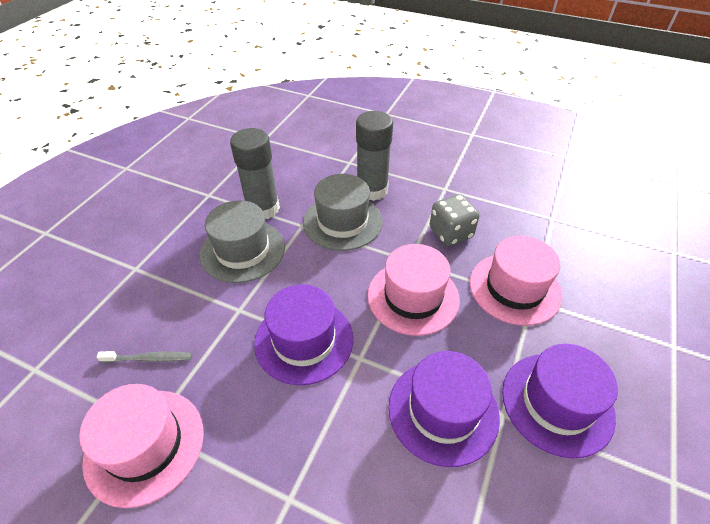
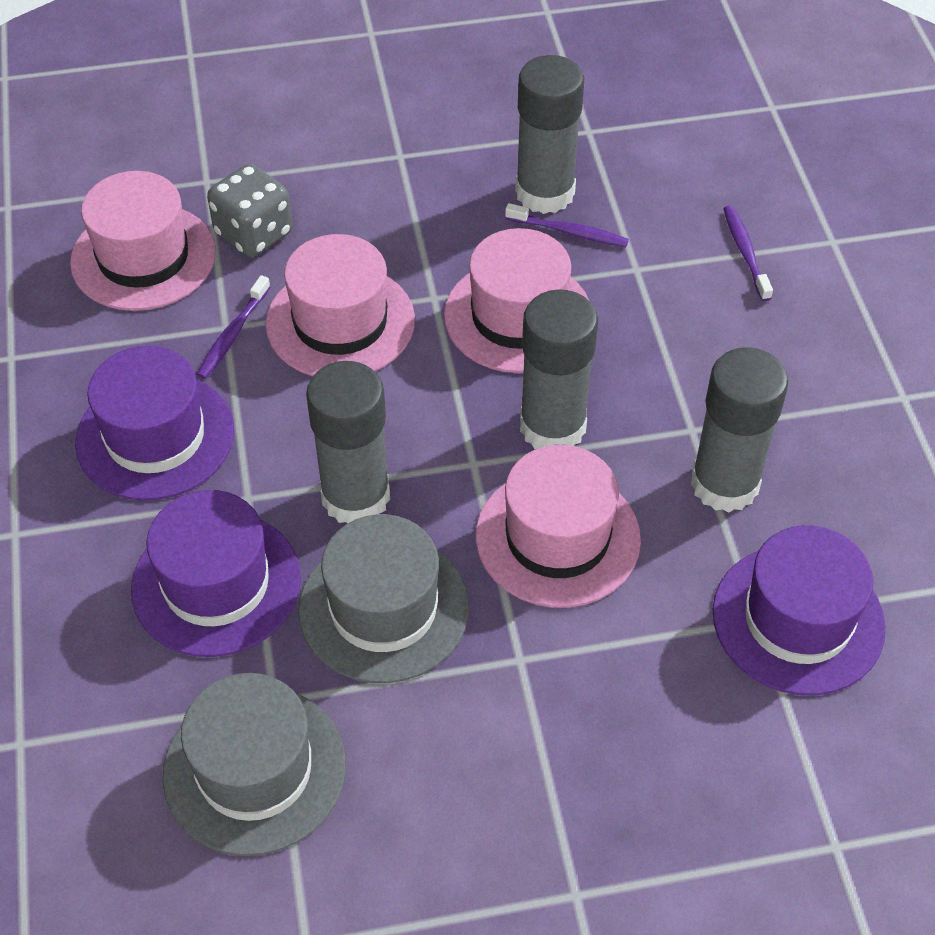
grey glue stick: [230,128,280,219] [356,111,393,201] = 2 -> [306,361,390,523] [515,55,584,214] [520,289,598,449] [690,348,788,512] = 4
grey toothbrush: [97,351,192,363] = 1 -> none = 0
pink hat: [79,384,204,508] [367,244,460,336] [470,236,562,326] = 3 -> [70,171,216,311] [265,234,415,376] [444,228,589,373] [476,445,641,608] = 4
purple toothbrush: none = 0 -> [196,275,270,379] [505,203,629,247] [723,205,773,301] = 3

